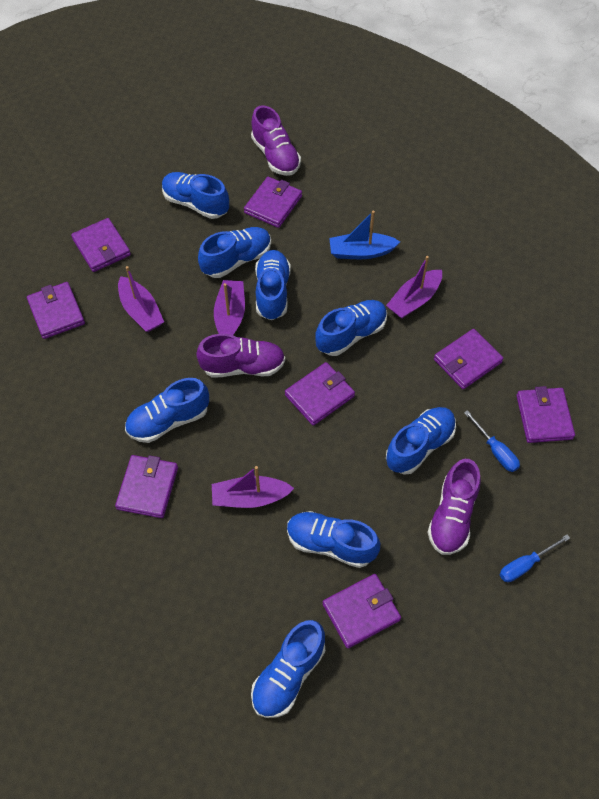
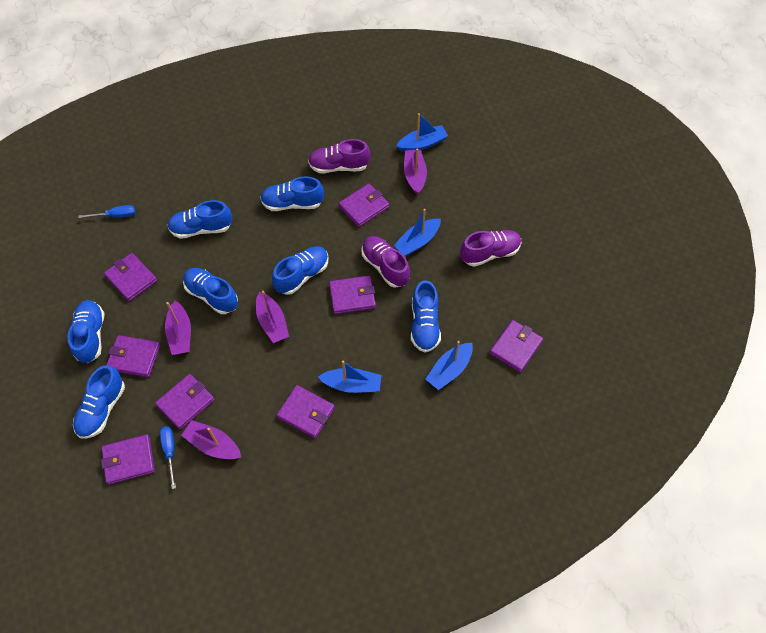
blue boat: [329,211,400,259] = 1 -> [318,360,381,393] [393,209,441,256] [396,113,448,152] [425,341,473,390] = 4
blue shoe: [125,378,209,443] [162,172,229,219] [198,227,271,278] [251,620,325,718] [255,250,291,320] [287,511,380,568] [315,300,387,356] [386,407,456,475] = 8 -> [67,300,104,363] [73,365,125,439] [167,200,232,239] [183,268,238,314] [260,177,324,211] [272,246,328,295] [411,280,441,352] = 7

